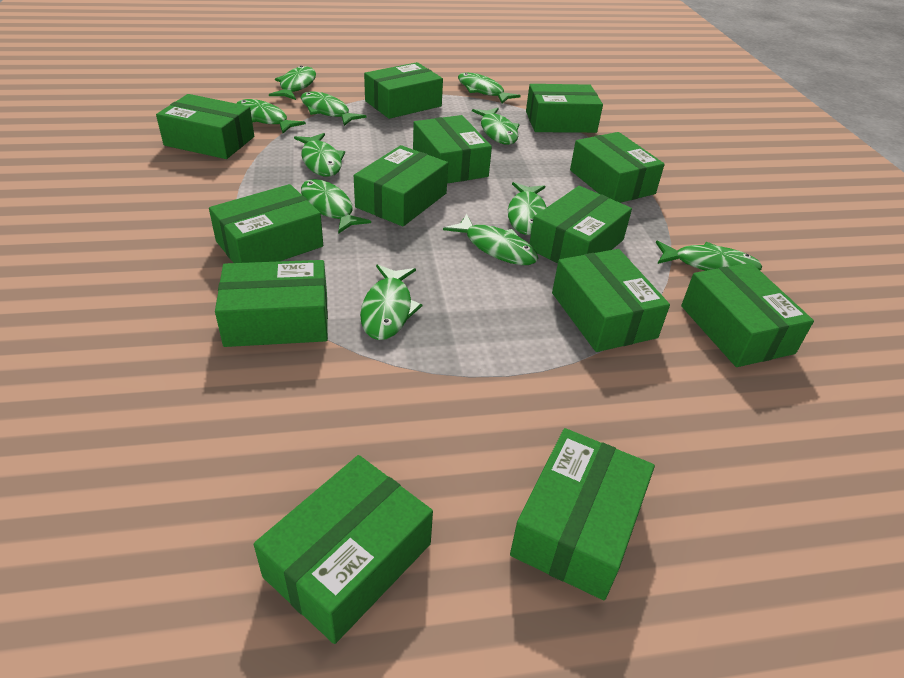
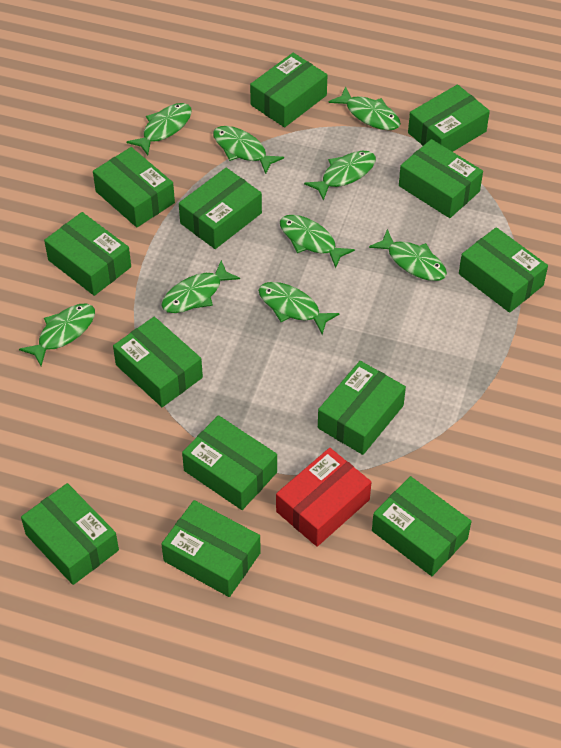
green fish: [236,99,306,133] [269,66,316,100] [294,133,345,177] [301,92,367,126] [301,179,371,234] [360,265,422,340] [443,214,538,265] [458,73,521,104] [472,108,520,145] [508,182,547,235] [656,241,762,271] = 11 -> [19,304,95,366] [126,103,192,155] [161,260,240,313] [213,126,284,174] [258,282,340,335] [280,215,355,268] [304,151,376,201] [329,86,401,130] [369,229,447,281] = 9
red box: none = 0 -> [276,448,371,547] = 1

